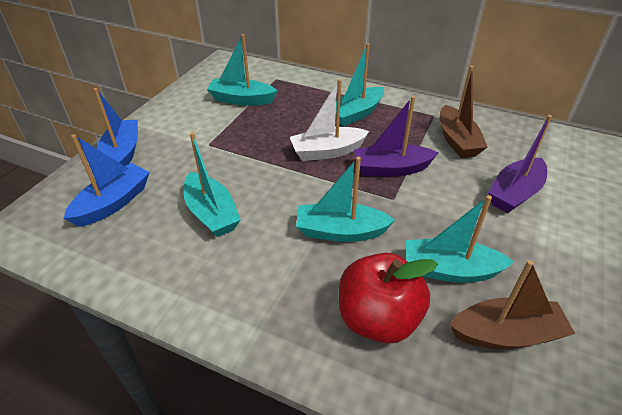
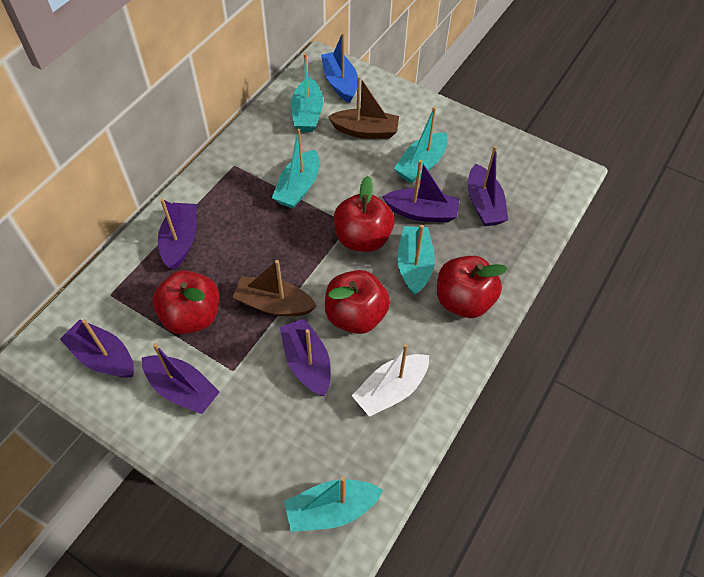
blue boat: [64,134,150,227] [93,88,138,166] = 2 -> [321,32,358,103] = 1
purple boat: [354,96,438,177] [488,115,552,213] = 2 -> [60,319,134,378] [142,343,220,414] [158,199,197,270] [280,318,331,396] [382,160,460,222] [468,146,508,226] = 6
red apple: [339,253,438,344] = 1 -> [152,270,219,334] [325,270,390,334] [334,176,395,252] [437,256,508,318] = 4

